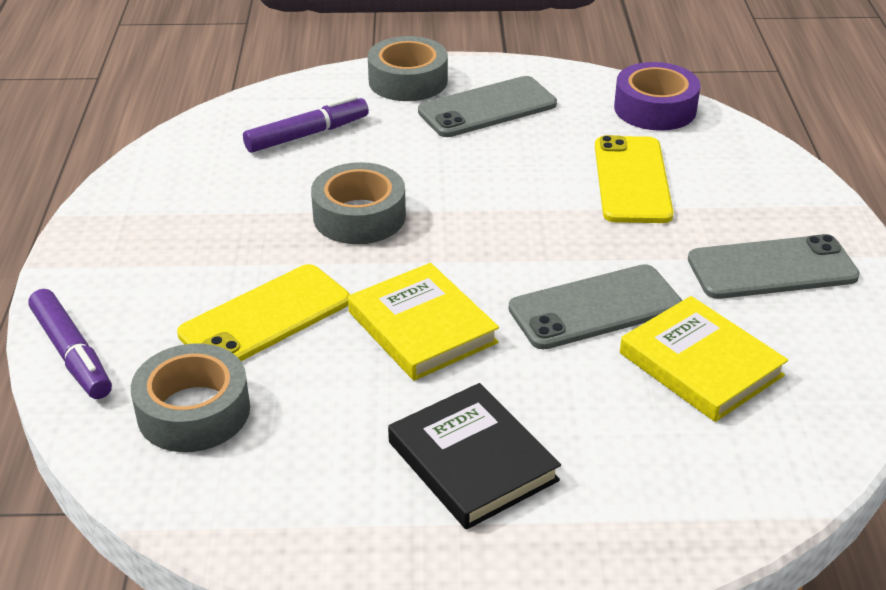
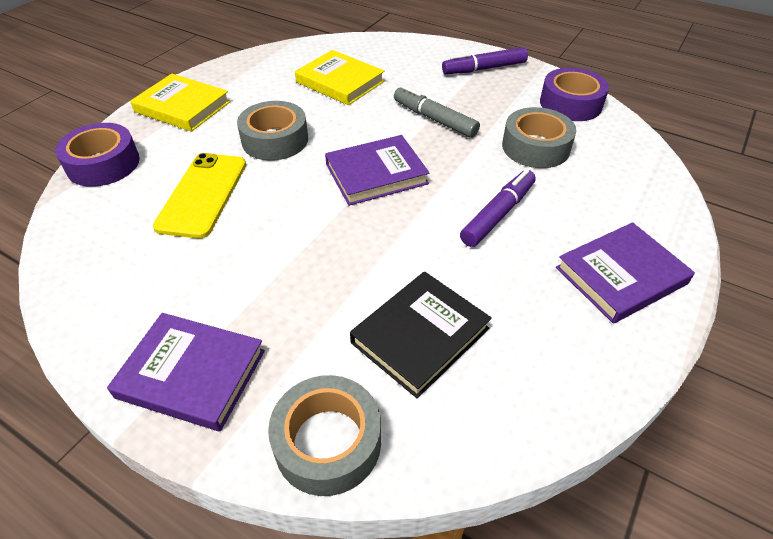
grey marker: none = 0 -> [394,86,480,138] = 1
grey phone: [418,76,557,137] [509,264,682,350] [688,234,860,299] = 3 -> none = 0
purple book: none = 0 -> [107,313,265,431] [325,135,430,206] [556,222,695,324] = 3
purple tape: [614,62,700,131] = 1 -> [55,123,140,187] [540,68,609,121] = 2
yellow phone: [177,264,350,361] [595,135,674,223] = 2 -> [153,153,246,238] = 1

